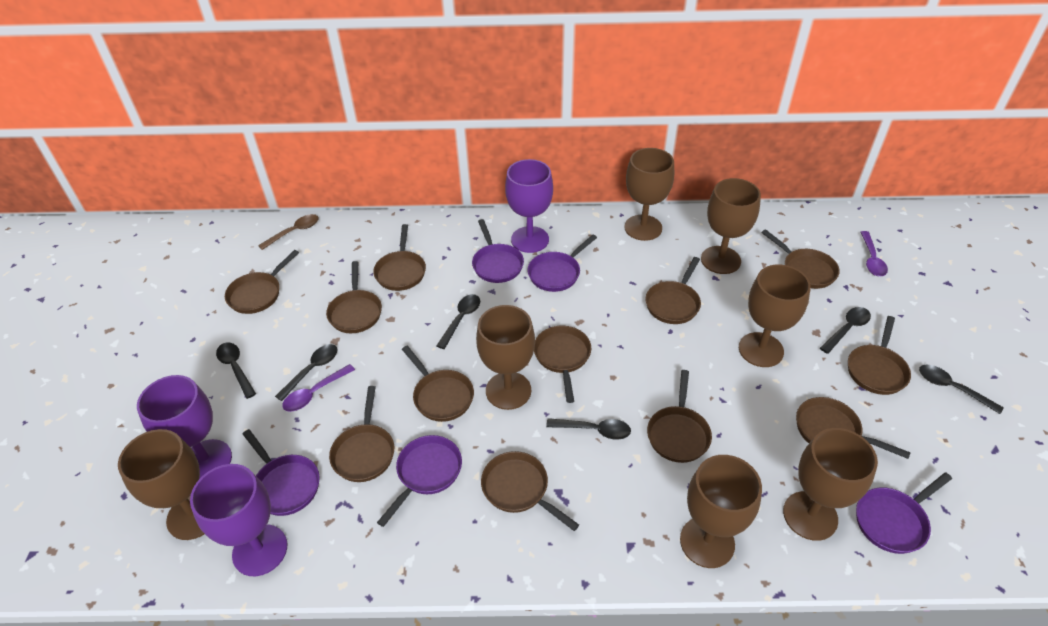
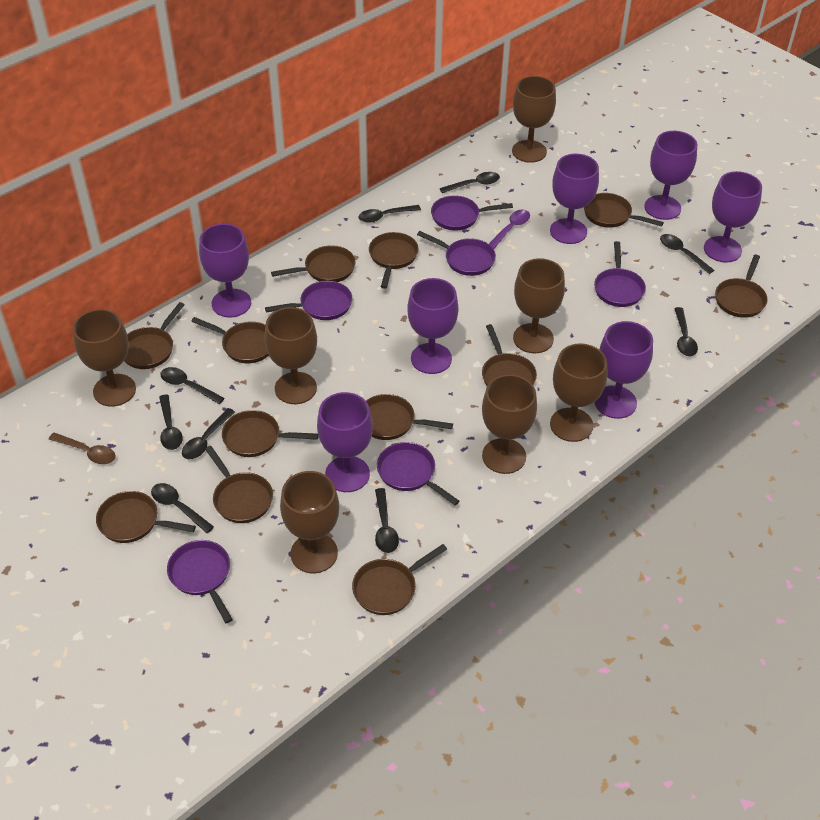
black spoon: [216,343,256,399] [275,344,337,401] [437,294,480,349] [546,418,631,440] [820,307,871,354] [919,365,1004,414] = 6 -> [151,483,214,533] [159,395,183,450] [161,367,224,404] [182,408,235,459] [358,205,421,223] [375,488,399,553] [440,172,500,193] [660,234,714,274] [674,307,698,356] = 9
purple goblet: [137,375,232,479] [190,464,287,576] [505,159,553,253] = 3 -> [199,224,251,318] [317,392,373,492] [407,278,458,374] [550,154,599,244] [594,321,653,419] [644,131,697,220] [704,171,762,263] = 7
purple pan: [243,429,319,516] [377,435,462,527] [472,219,524,283] [528,235,597,292] [856,472,952,554] = 5 -> [167,540,233,623] [265,281,352,320] [377,442,459,505] [417,231,496,276] [431,196,513,230] [594,241,646,307] = 6
purple spoon: [282,364,355,412] [860,231,888,276] = 2 -> [489,210,530,249] = 1

